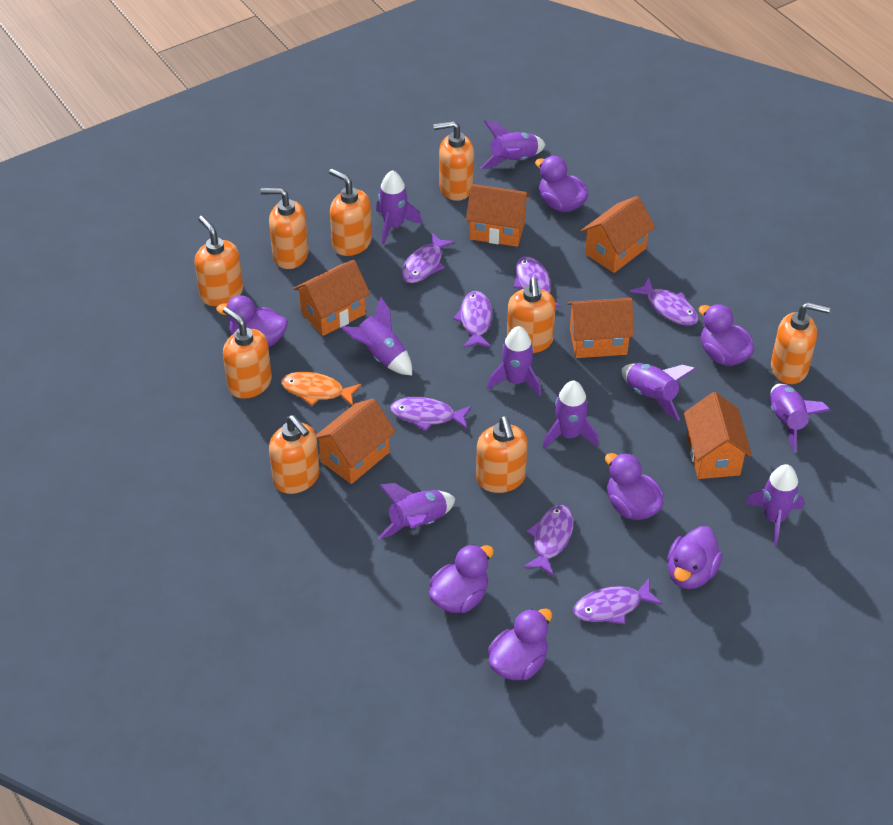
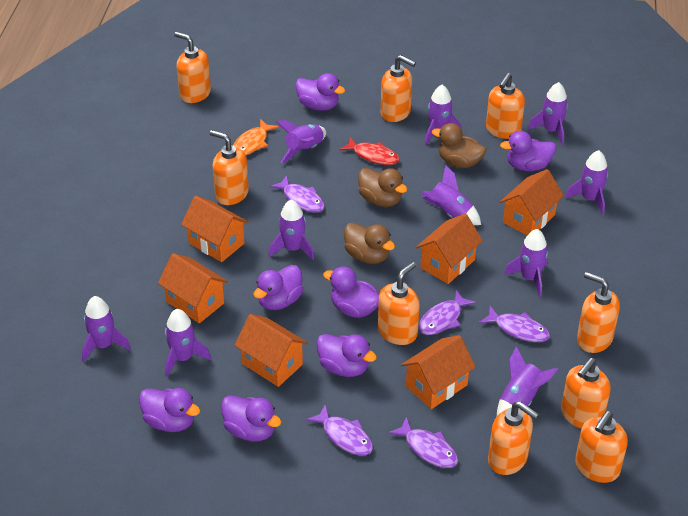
brown duck: none = 0 -> [344,222,395,264] [358,168,407,207] [432,123,486,168] = 3
purple fish: [390,397,472,431] [402,232,455,283] [453,291,492,348] [513,256,560,307] [523,505,574,576] [573,579,662,624] [630,277,698,325] = 7 -> [270,175,324,213] [306,404,373,456] [388,416,458,468] [419,290,476,335] [479,306,550,342] = 5
purple rocket: [341,297,412,375] [376,170,422,244] [378,483,455,540] [480,120,546,169] [487,326,541,397] [543,381,599,449] [622,363,696,421] [745,464,804,545] [770,384,831,452] = 9 -> [82,296,131,362] [165,309,211,377] [269,199,314,260] [276,120,326,163] [421,165,481,225] [425,85,462,145] [497,347,558,416] [504,229,548,297] [528,82,568,145] [565,150,608,215] = 10
red fish: none = 0 -> [339,137,400,165] = 1

